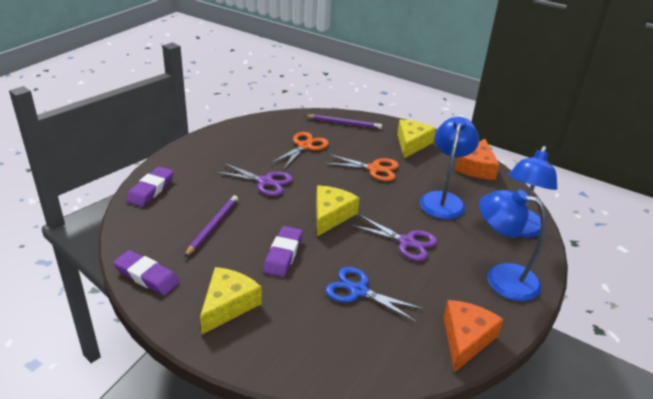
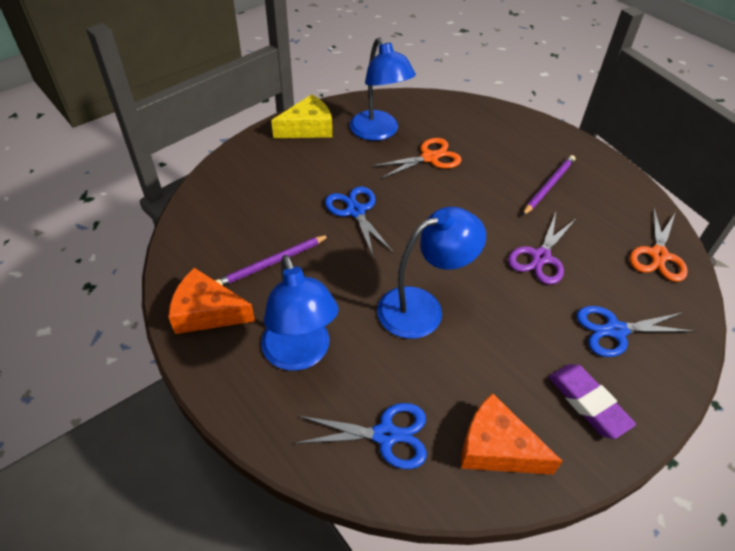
blue scissors: [325,267,424,322] = 1 -> [296,403,427,469] [325,186,394,259] [577,306,696,357] = 3
purple eraser: [113,250,180,295] [126,166,174,207] [263,226,303,277] = 3 -> [549,364,636,439] = 1
purple scissors: [215,163,293,196] [351,215,437,261] = 2 -> [508,213,576,285] = 1
yellow cheese: [200,267,262,334] [316,185,359,236] [397,120,436,158] = 3 -> [271,94,332,138] = 1

